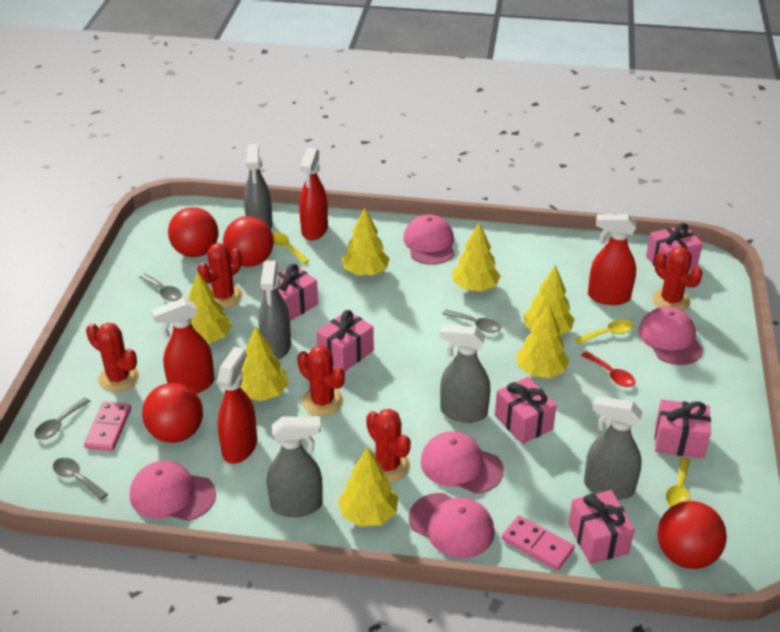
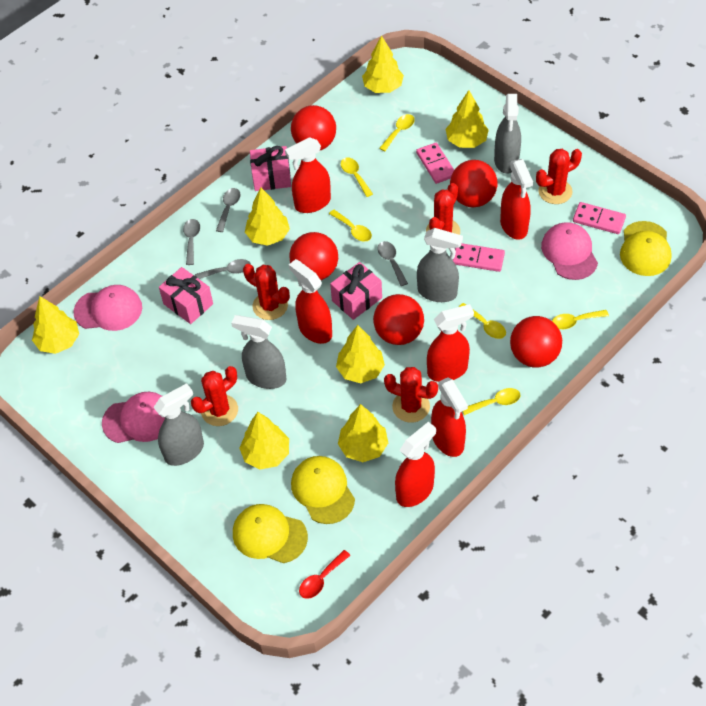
grey spray bottle: [244,144,273,229] [259,261,291,360] [267,417,323,517] [440,324,490,423] [584,396,642,500] = 5 -> [153,383,204,466] [231,315,286,389] [417,228,463,302] [494,94,521,174] = 4
pink cap: [130,461,216,521] [403,214,454,265] [409,493,495,558] [420,431,504,493] [639,306,703,365] = 5 -> [73,285,142,331] [102,392,165,443] [541,222,598,280] = 3
pink domino: [84,402,131,451] [502,515,574,571] = 2 -> [416,143,454,184] [453,243,505,272] [573,202,626,234] = 3
pink gift: [263,264,318,321] [316,310,374,371] [495,377,557,444] [568,490,635,564] [646,223,703,269] [655,399,711,458] = 6 -> [159,267,213,324] [250,146,291,191] [330,262,382,320] = 3
red ball: [142,383,203,443] [168,207,219,257] [223,216,274,267] [657,501,727,569] = 4 -> [289,232,338,280] [291,105,336,150] [373,294,424,345] [450,160,498,207] [510,316,562,368] = 5
red spray bottle: [151,298,214,394] [217,347,257,464] [299,148,328,240] [588,214,636,305] = 4 -> [285,137,331,213] [289,259,332,344] [395,422,436,507] [427,304,474,382] [431,377,468,457] [500,159,533,240] = 6
yellow cap: none = 0 -> [233,504,308,563] [291,456,355,524] [620,221,672,276] = 3
yellow spoon: [272,232,310,264] [575,320,633,344] [666,457,690,507] = 3 -> [329,210,372,242] [341,157,373,197] [379,114,415,151] [459,303,506,339] [462,388,521,415] [552,310,609,329] = 6

